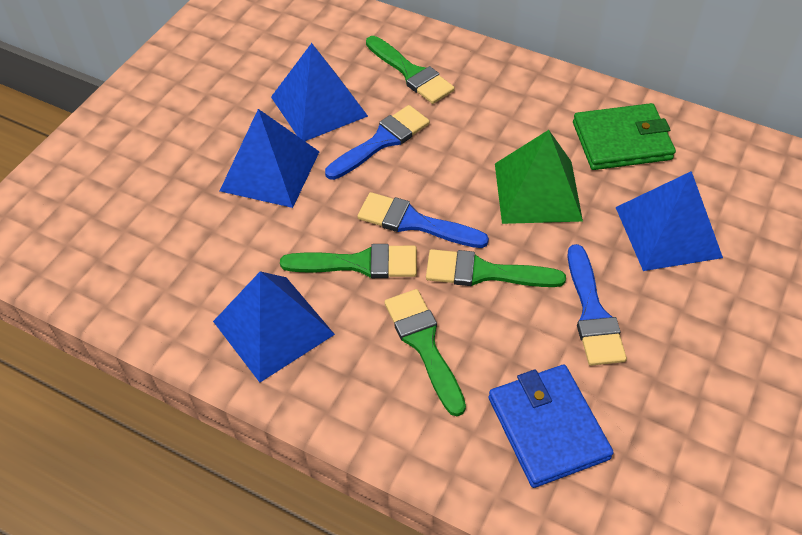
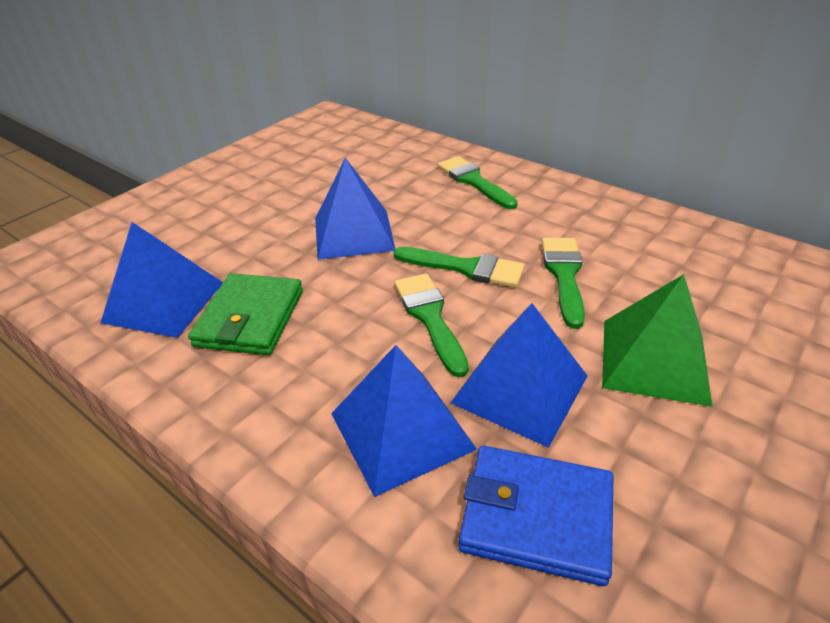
blue brush: [325,105,430,180] [357,192,489,248] [567,244,627,366] = 3 -> none = 0

